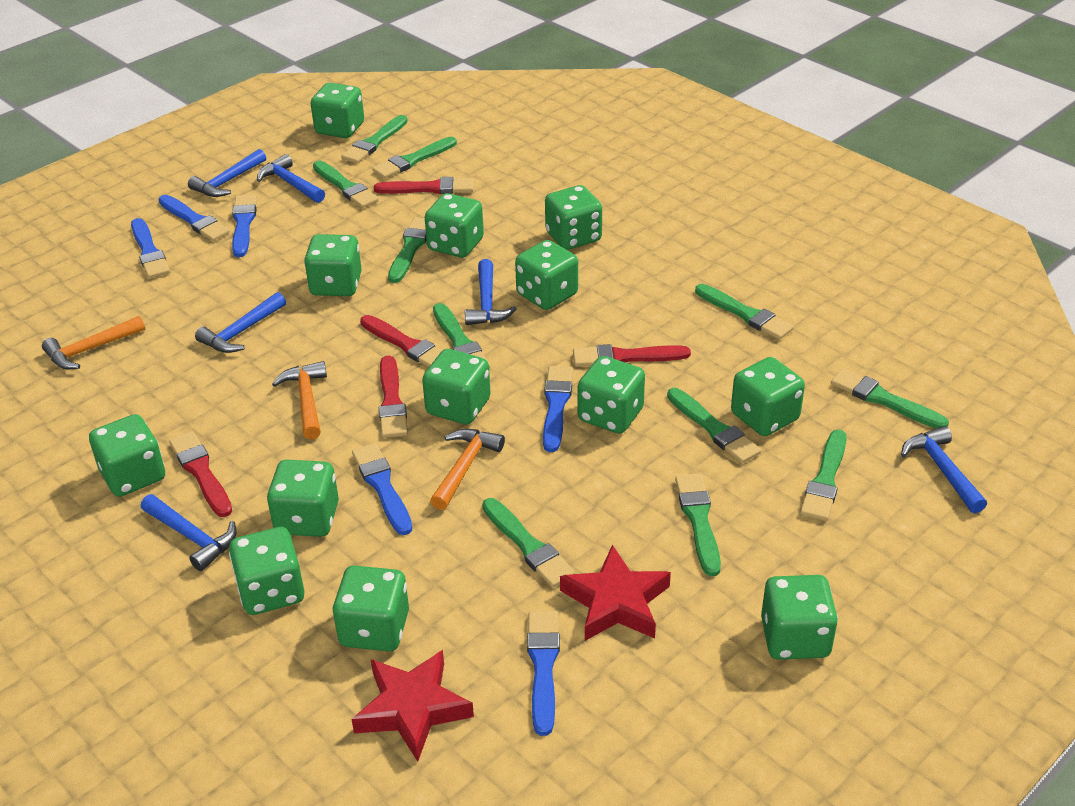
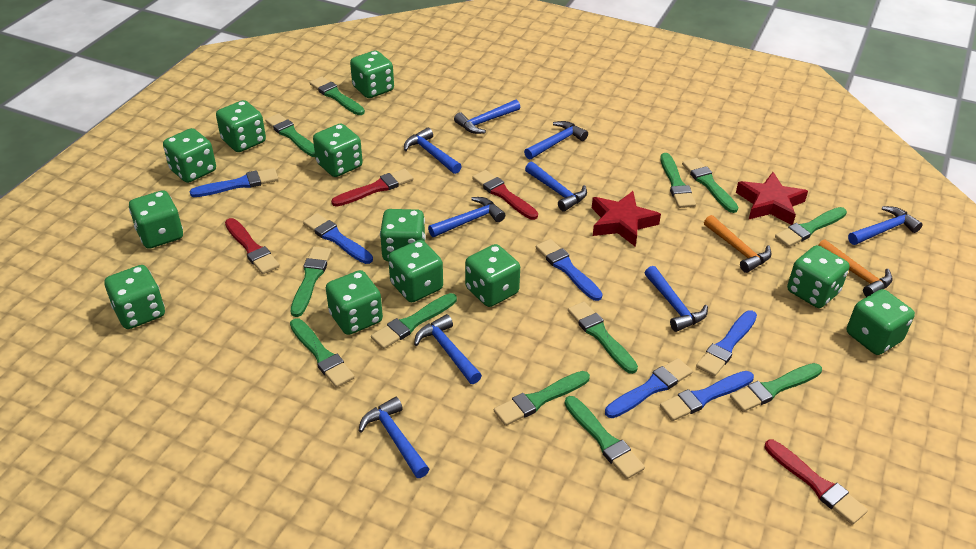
blue hammer: [141,494,236,571] [188,149,266,197] [195,292,286,353] [257,154,325,203] [465,259,517,325] [901,426,987,513] = 6 -> [359,397,429,478] [404,128,462,174] [414,314,482,384] [428,197,505,237] [454,100,520,134] [524,121,588,160] [525,162,587,212] [645,266,708,332] [848,206,923,245] = 9
green brush: [313,161,379,208] [341,115,408,163] [372,137,457,179] [388,217,426,283] [433,303,490,368] [482,498,575,588] [667,388,761,463] [675,473,721,576] [695,284,794,340] [800,429,847,521] [831,368,949,429] = 11 -> [265,113,315,157] [290,318,355,388] [291,247,332,317] [310,77,365,115] [371,293,457,349] [494,371,590,426] [564,396,645,479] [568,302,638,374] [660,153,696,208] [682,158,738,213] [730,363,822,412] [775,207,847,247] = 12
green dice: [89,414,165,497] [229,527,304,615] [267,460,339,537] [304,234,362,296] [311,83,364,138] [333,566,409,651] [422,349,491,424] [425,193,484,258] [515,240,578,310] [545,185,602,250] [578,356,645,434] [731,357,805,436] [761,575,838,660] = 13 -> [105,265,165,329] [129,190,183,249] [163,128,216,183] [216,100,266,152] [313,124,363,177] [326,270,383,335] [350,51,394,98] [380,209,426,261] [388,240,443,302] [465,244,520,307] [787,245,850,308] [847,289,915,355] = 12
orange hammer: [42,316,145,369] [272,361,327,440] [430,429,505,510] = 3 -> [704,215,772,273] [818,239,893,297] = 2
red brush: [169,431,232,517] [360,315,442,367] [374,177,474,194] [379,355,408,438] [573,344,691,367] = 5 -> [225,218,280,274] [331,169,414,207] [472,170,538,220] [765,440,868,525] = 4

